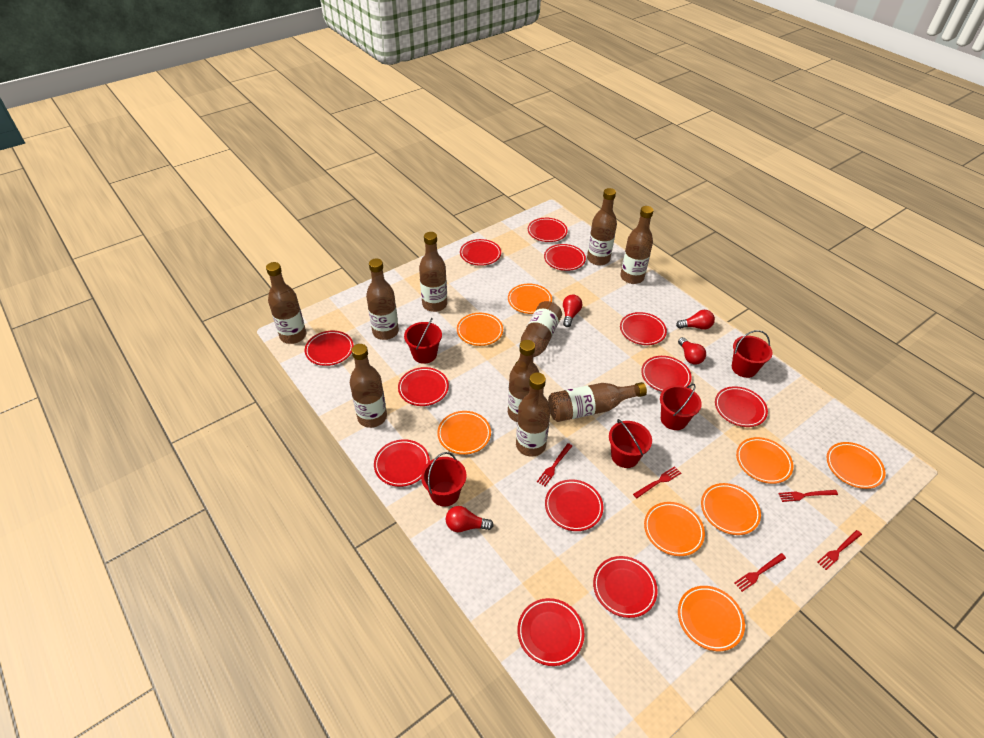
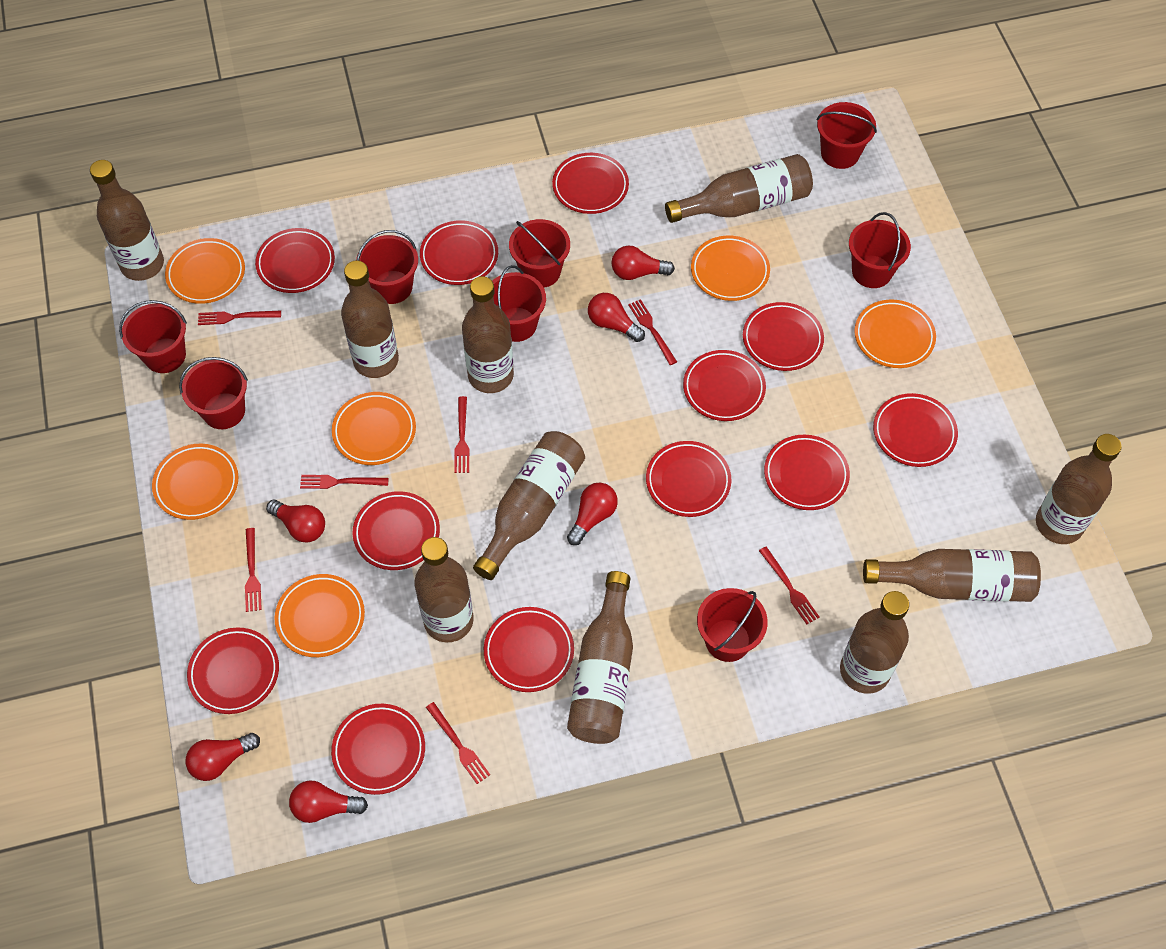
orange plate: [437,411,491,455] [457,313,503,346] [508,284,552,314] [644,502,705,556] [678,586,745,651] [701,483,761,535] [736,437,793,484] [827,442,885,489] = 8 -> [152,444,238,520] [165,238,245,304] [275,574,365,657] [332,392,416,465] [691,236,770,301] [854,300,936,368] = 6
red bucket: [404,318,442,364] [421,452,467,507] [609,419,652,468] [660,384,702,430] [732,330,773,378] = 5 -> [119,300,187,373] [179,357,248,429] [356,230,418,304] [492,265,546,342] [509,219,570,288] [697,588,768,662] [817,102,877,169] [849,212,911,288] = 8
red fork: [537,443,572,486] [633,466,681,498] [734,553,786,592] [778,490,838,502] [817,530,862,570] = 5 -> [198,311,281,325] [245,528,262,612] [300,475,389,489] [426,702,490,784] [454,396,470,473] [628,299,677,365] [759,546,820,624] = 7
red light bulb: [446,506,494,532] [563,295,582,327] [676,310,715,330] [678,337,706,365] = 4 -> [186,733,260,781] [266,500,325,543] [289,781,368,823] [567,483,618,545] [588,293,645,342] [612,245,675,280] = 6

